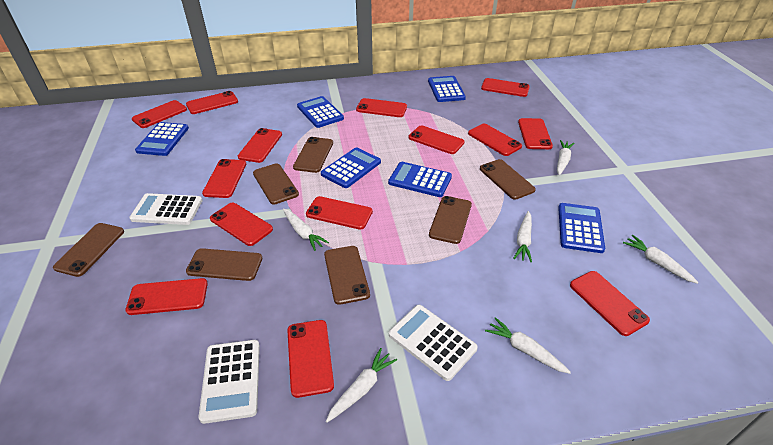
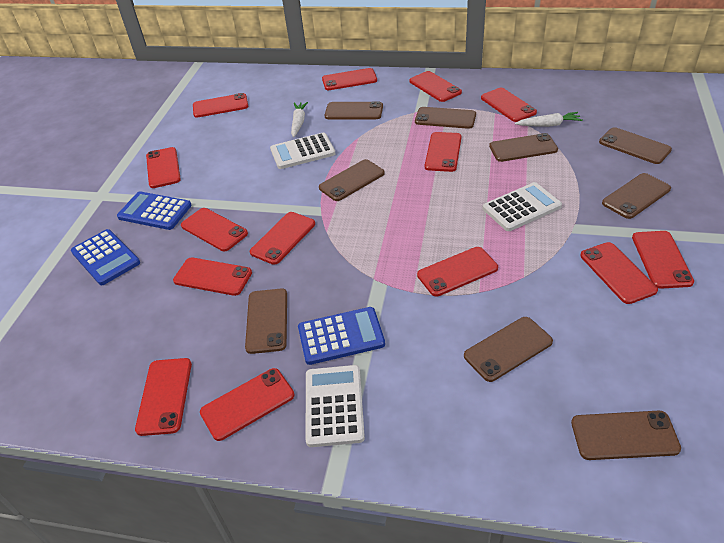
blue calculator: [135,122,189,156] [297,96,344,128] [321,147,381,188] [388,162,452,197] [428,76,466,102] [558,203,605,253] = 6 -> [71,229,140,285] [117,191,192,230] [298,307,385,365] = 3
brown phone: [53,223,124,277] [186,248,262,281] [253,163,299,205] [293,137,333,173] [324,246,370,305] [429,196,472,244] [480,159,536,200] = 7 -> [245,289,287,354] [319,159,385,201] [325,101,383,119] [415,107,476,129] [464,317,553,382] [489,133,558,162] [571,411,681,460] [599,127,672,164] [602,173,671,219] = 9
white carrot: [283,209,329,251] [326,348,397,423] [485,317,571,374] [513,211,532,262] [557,140,575,176] [623,235,699,284] = 6 -> [291,102,308,137] [515,112,583,127] = 2

